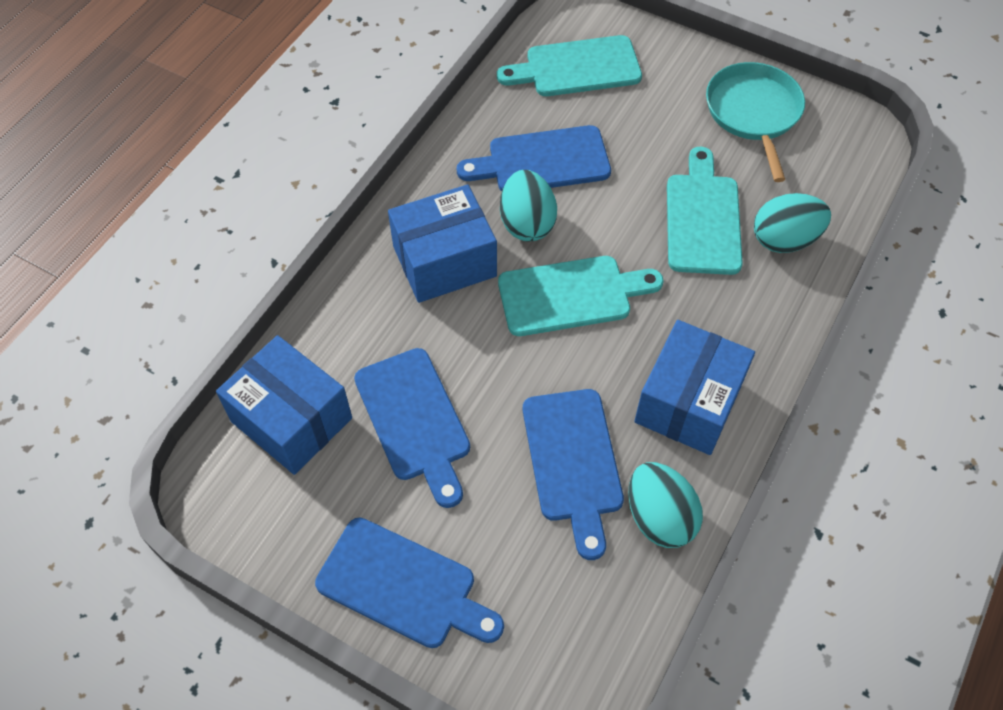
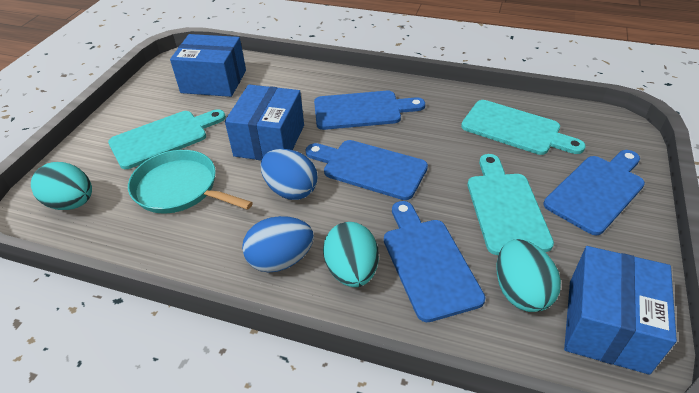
blue egg: none = 0 -> [242,216,314,272] [261,149,318,200] = 2

